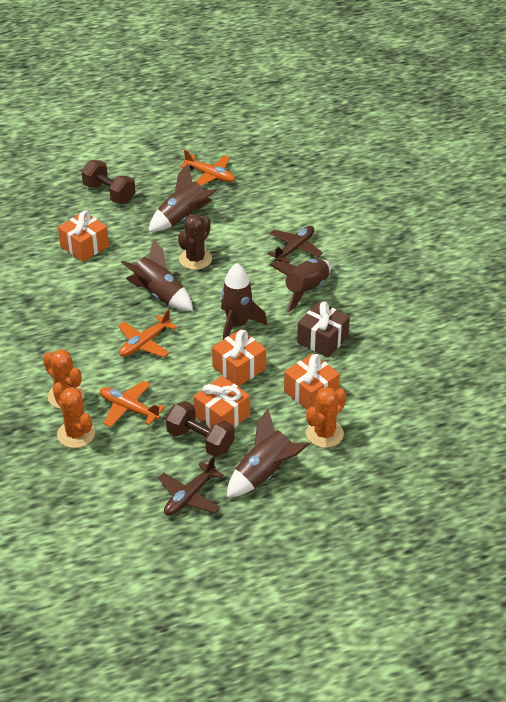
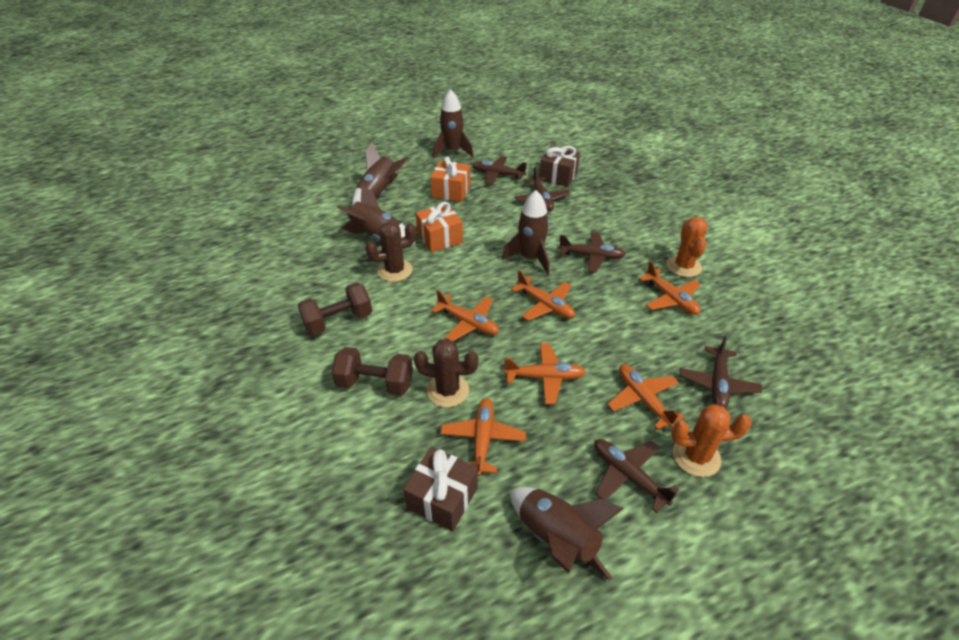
brown cactus: [178,214,212,270] = 1 -> [365,222,416,282] [414,339,479,407] = 2
brown gift: [297,302,350,358] = 1 -> [403,447,478,532] [539,146,580,187] = 2
brown plane: [158,456,224,516] [267,226,323,263] = 2 -> [472,156,527,185] [515,167,571,211] [558,232,626,273] [594,439,679,513] [680,336,762,409] = 5
orange cactus: [43,349,85,409] [53,382,95,448] [306,387,346,448] = 3 -> [666,217,708,277] [671,404,752,477] = 2
orange gift: [58,210,109,262] [194,376,250,428] [212,329,266,387] [284,353,340,410] = 4 -> [416,202,463,253] [430,156,470,202] = 2
orange plane: [100,381,165,427] [118,309,177,357] [180,150,235,186] = 3 -> [431,290,499,341] [440,398,526,476] [504,343,586,404] [511,270,575,321] [608,364,685,430] [639,261,701,315] = 6

